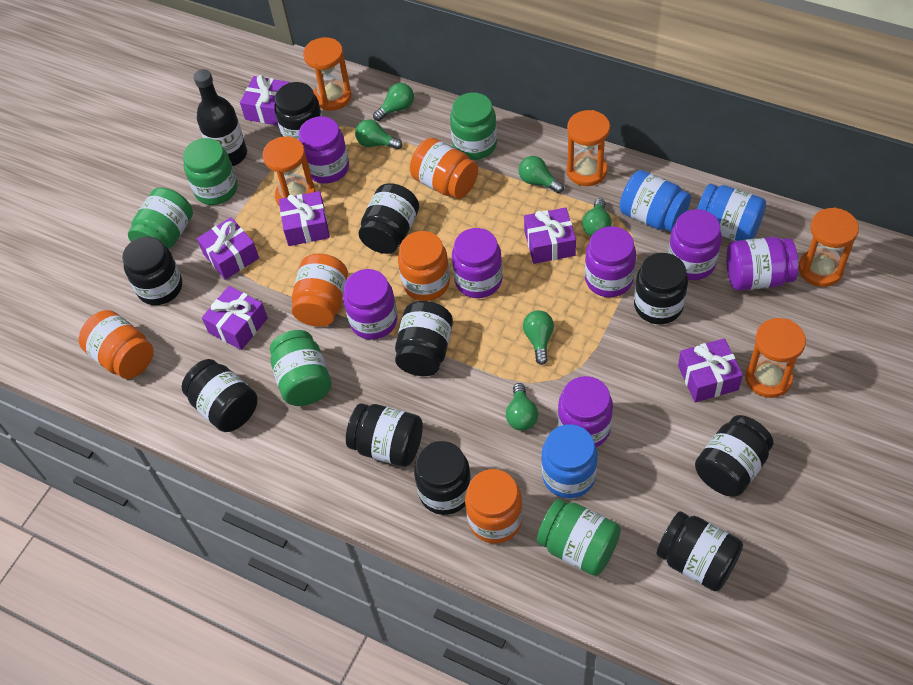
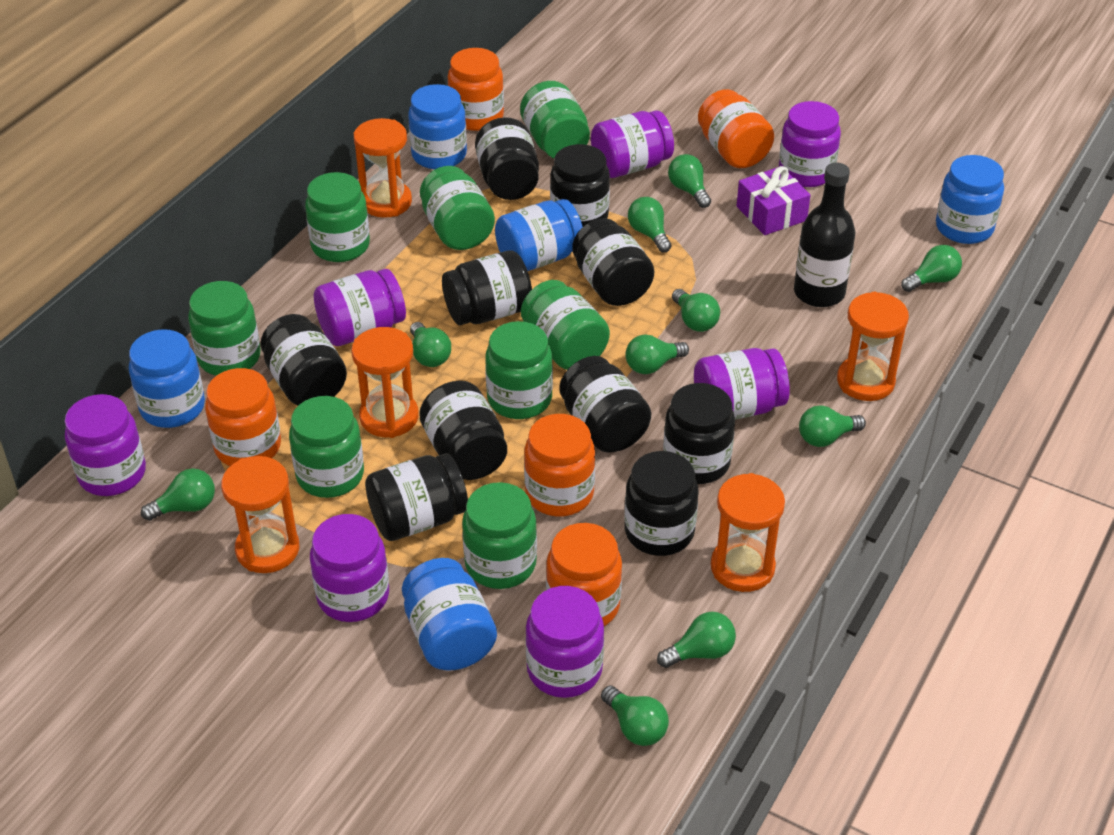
blue jar: [541,424,598,499] [619,170,691,232] [697,184,766,241] = 3 -> [129,329,205,428] [402,558,497,670] [408,84,467,169] [495,199,582,271] [936,155,1004,244] = 5
green jar: [128,188,193,249] [183,138,237,205] [270,330,332,406] [450,92,497,160] [537,499,621,576] = 5 -> [188,281,261,376] [289,396,364,498] [305,172,370,262] [420,166,495,250] [462,482,537,589] [485,321,553,419] [520,81,590,158] [521,280,610,370] = 8
green light bulb: [355,119,403,150] [373,83,414,121] [506,383,538,431] [519,156,564,193] [523,310,554,365] [582,198,612,237] = 6 -> [141,468,215,521] [410,322,451,367] [601,686,669,746] [625,334,689,374] [628,197,671,252] [657,612,736,668] [668,154,711,208] [672,289,720,332] [799,405,866,447] [901,245,962,292] = 10
purple gift: [197,217,259,280] [202,286,268,350] [240,75,290,125] [279,191,330,246] [524,207,576,264] [678,338,743,402] = 6 -> [736,166,811,235] = 1

